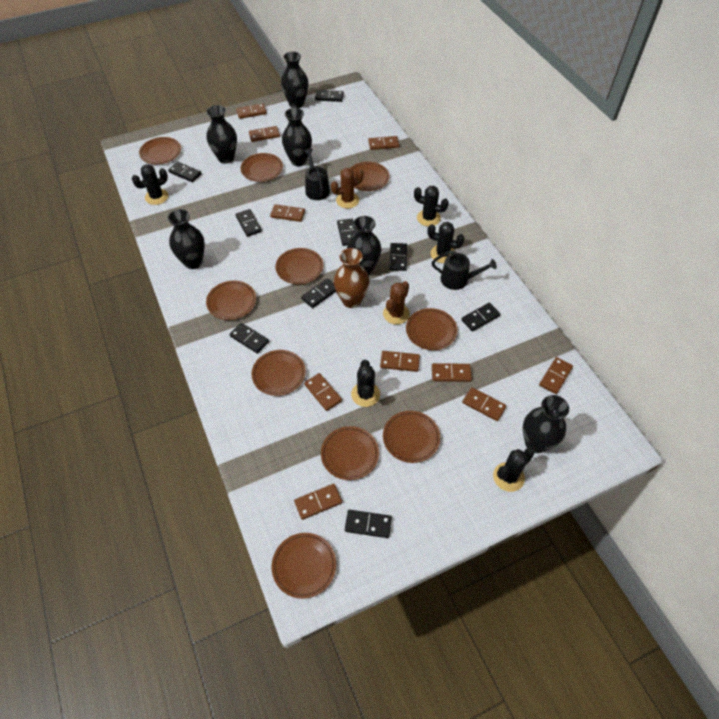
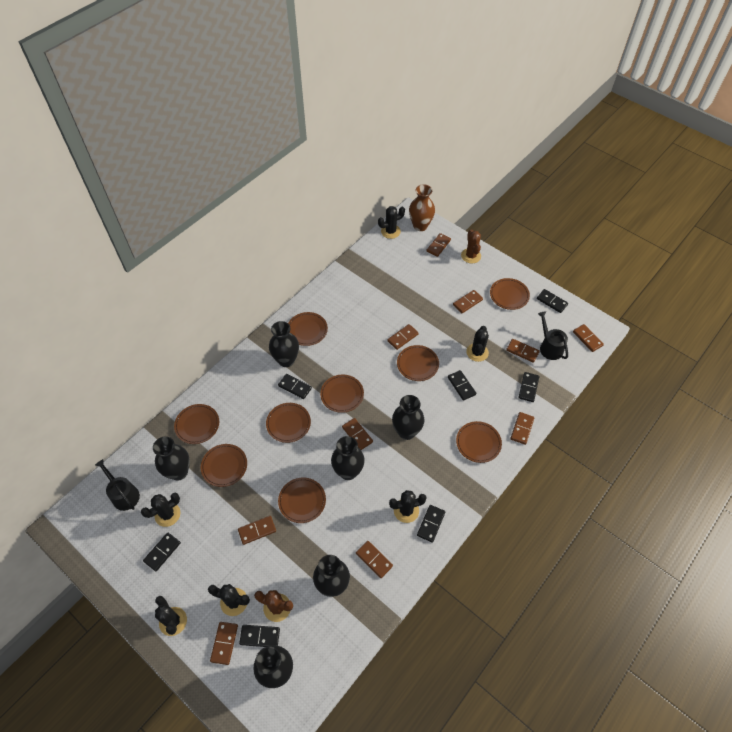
black cactus: [132,164,168,205] [351,359,380,407] [414,186,449,226] [427,222,465,263] [493,448,534,492] = 5 -> [141,493,180,527] [155,596,187,636] [208,584,250,616] [378,206,405,239] [389,490,426,523] [466,326,489,362] = 6
black domino: [168,162,202,182] [229,323,269,354] [235,209,262,237] [301,278,336,308] [315,90,344,102] [337,218,356,246] [345,510,392,538] [389,243,407,271] [461,303,501,332] = 9 -> [143,532,181,571] [239,625,280,647] [278,374,312,399] [417,505,445,543] [448,370,476,401] [518,372,539,402] [537,289,568,313] = 7
brown plate: [139,137,181,164] [206,281,256,320] [241,153,283,182] [252,350,306,396] [272,533,336,599] [275,248,324,284] [321,426,379,480] [350,162,390,191] [383,411,440,463] [406,308,458,350] = 10 -> [174,404,219,444] [201,444,247,487] [266,403,311,443] [278,477,326,523] [288,312,328,346] [320,375,364,413] [397,345,439,381] [456,421,502,463] [490,278,530,310] = 9

